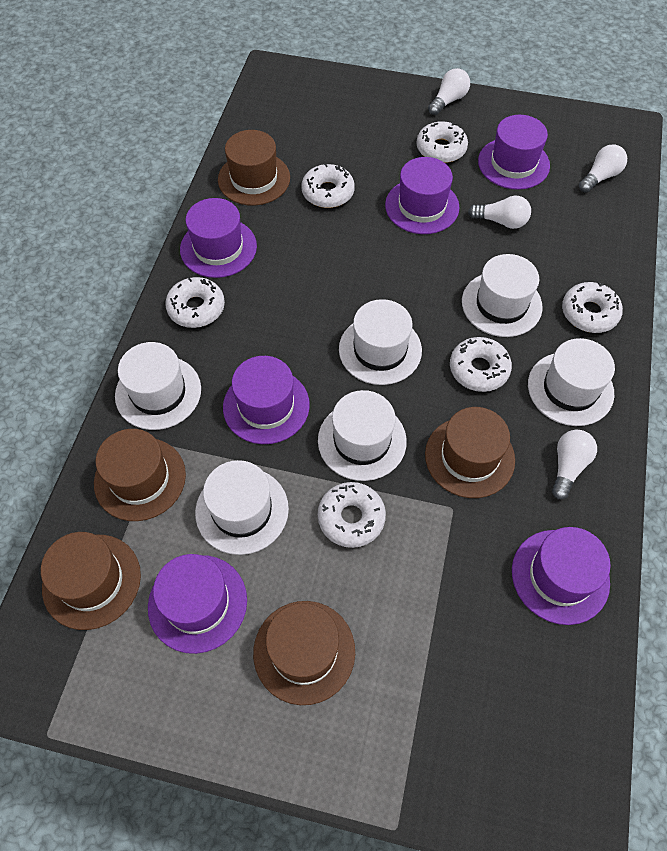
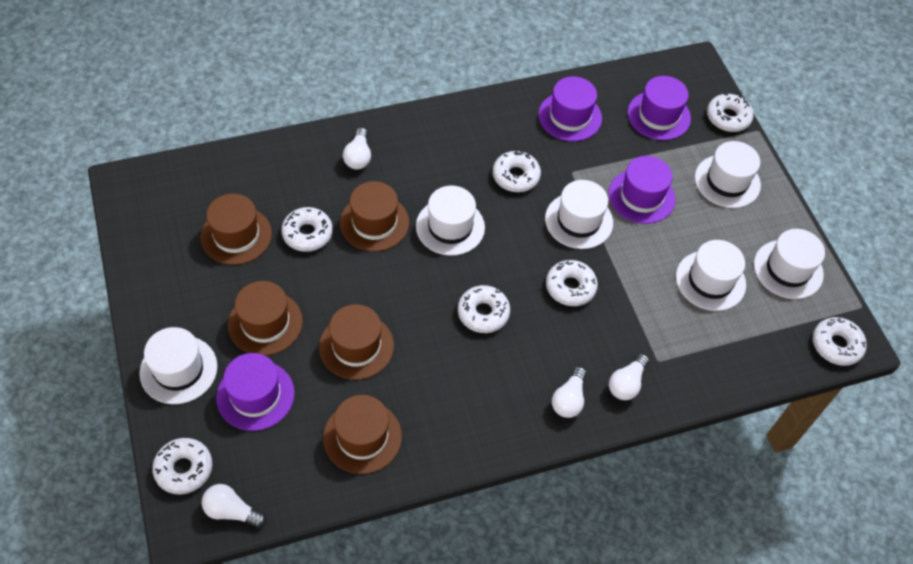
purple hat: [148,554,247,654] [180,198,257,278] [223,356,310,444] [385,157,460,234] [478,115,550,190] [512,527,611,625] = 6 -> [216,353,295,431] [538,76,602,141] [609,156,676,224] [628,76,691,140] = 4
white donut: [165,277,225,328] [302,163,355,208] [318,482,386,548] [416,121,468,163] [450,337,512,392] [562,282,623,333] = 6 -> [152,438,212,494] [281,207,333,252] [458,285,510,333] [493,151,541,192] [546,260,598,306] [707,92,754,132] [813,317,867,366] = 7

